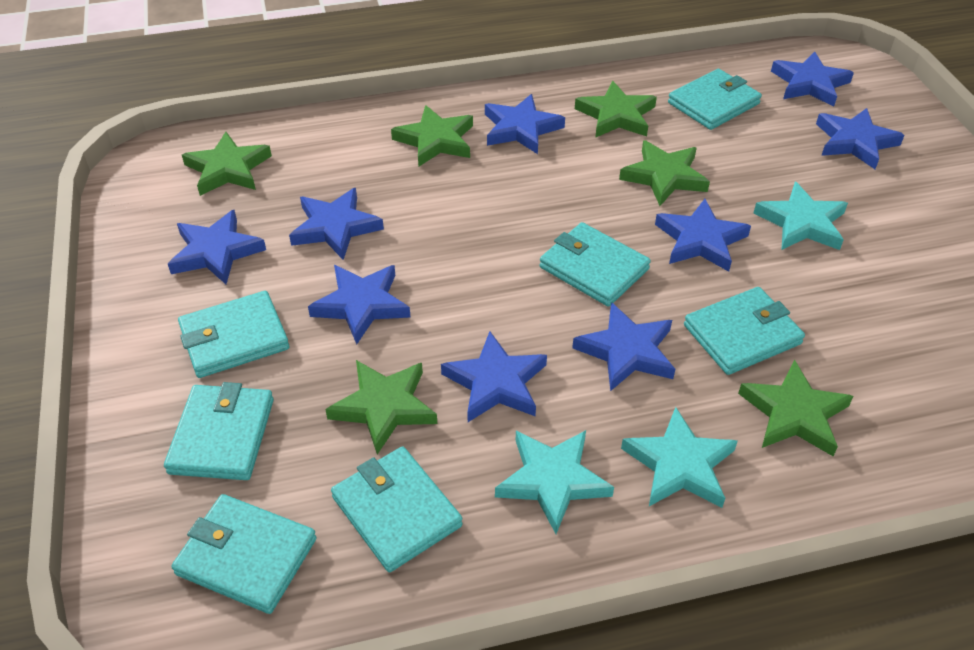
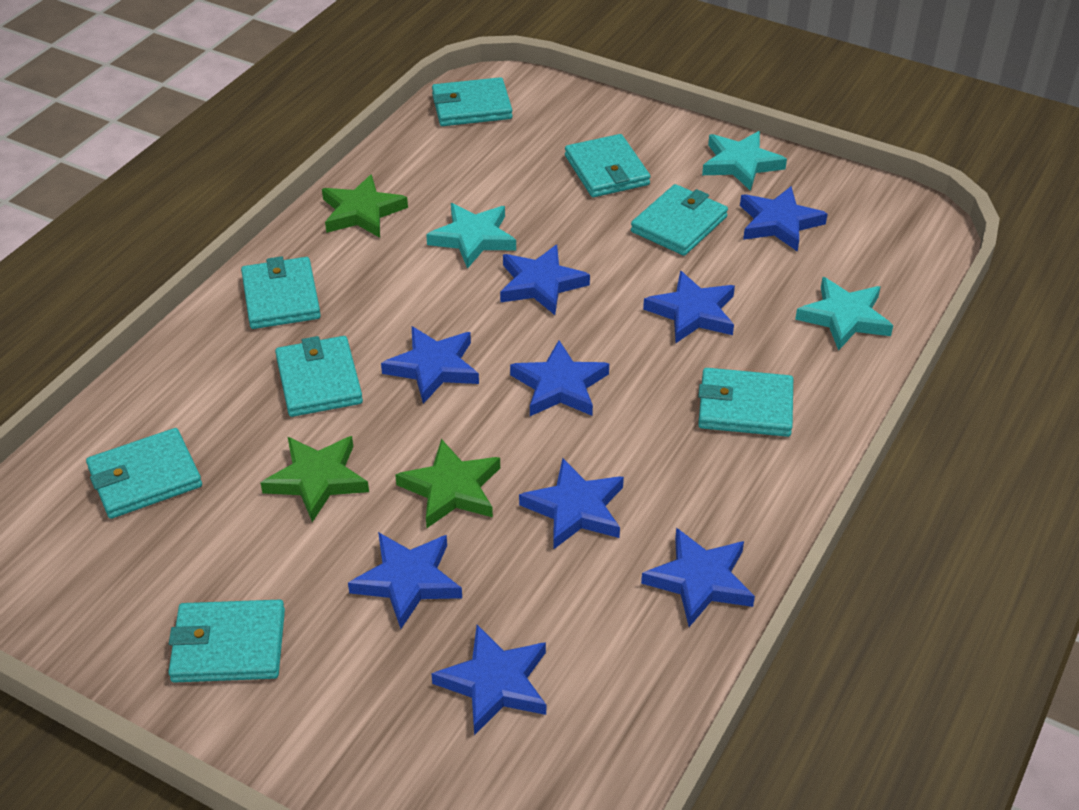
green star: [182,132,272,196] [325,360,437,455] [391,105,473,167] [575,81,657,138] [619,140,710,206] [738,360,853,456] = 6 -> [261,436,369,522] [322,174,408,238] [395,439,500,528] = 3
turquoise wallet: [164,382,274,480] [171,494,317,614] [178,291,289,378] [331,446,463,572] [539,222,651,307] [668,69,762,130] [684,287,805,375] = 7 -> [86,428,202,519] [168,600,285,683] [241,256,321,329] [275,336,363,417] [432,77,513,126] [565,134,650,197] [631,184,728,256] [698,368,793,437] = 8

